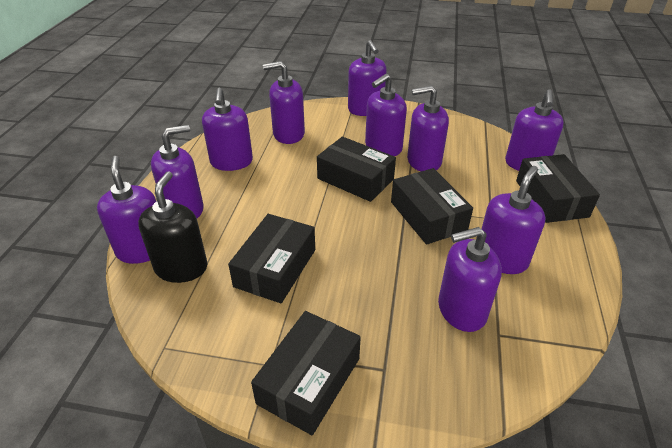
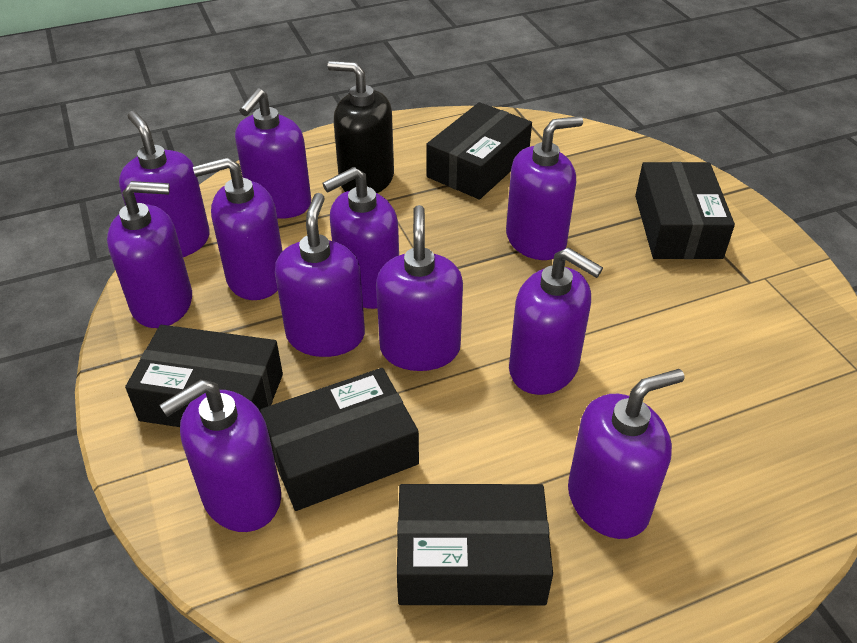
purple soap dispenser: [97,156,156,264] [151,125,204,218] [202,88,253,171] [263,61,305,144] [348,40,387,116] [365,74,407,156] [407,85,449,171] [438,227,502,332] [482,166,545,274] [505,90,564,171] = 10 -> [107,181,192,328] [119,111,210,257] [160,379,281,532] [193,157,282,300] [235,88,311,219] [275,193,365,357] [322,167,399,309] [376,205,463,371] [506,116,583,260] [509,247,603,395] [568,369,685,539] = 11

